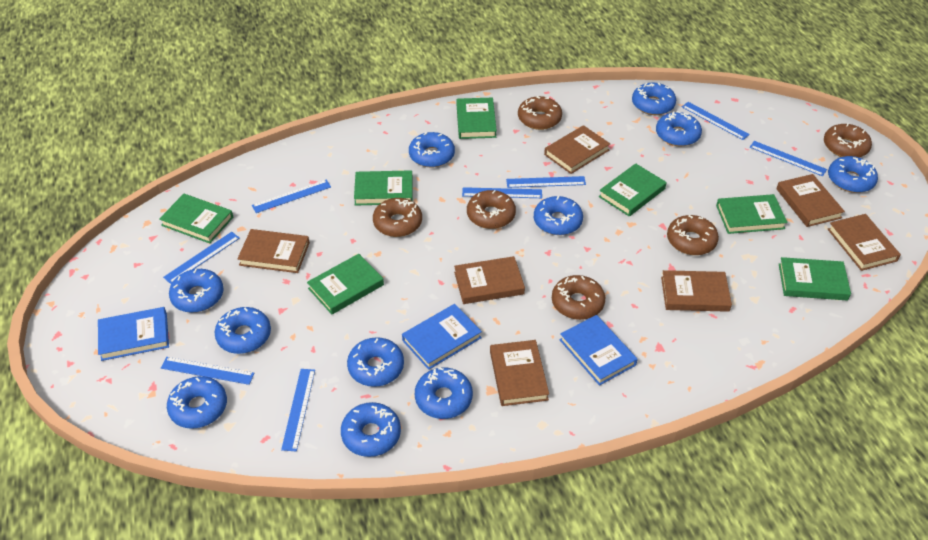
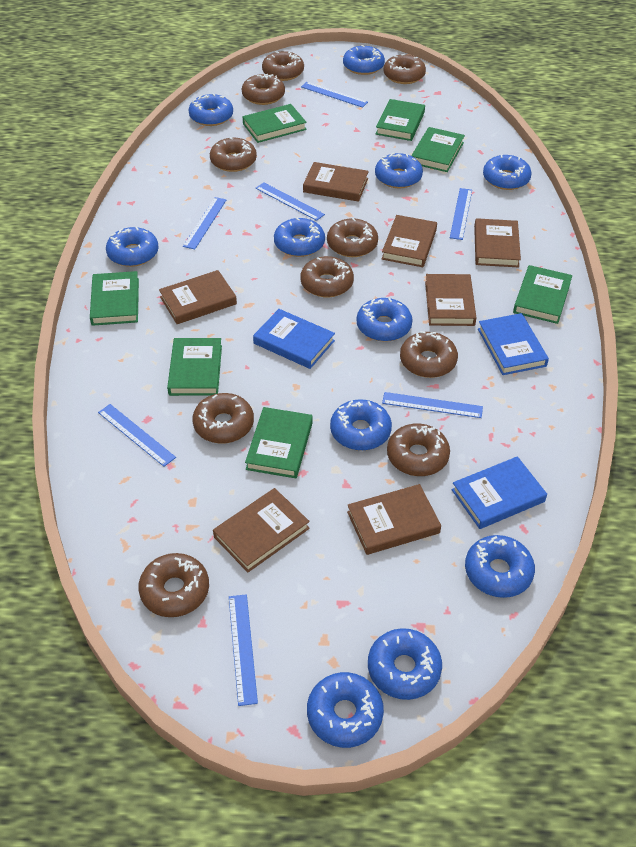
blue ruler: [161,357,254,385] [163,232,240,284] [252,180,331,213] [281,369,315,452] [462,187,542,198] [506,176,586,188] [682,102,750,140] [750,141,827,176] = 8 -> [98,404,176,467] [183,197,226,249] [229,594,258,706] [256,182,325,221] [301,82,368,108] [382,392,483,418] [450,188,472,240] = 7
brown donut: [373,198,422,237] [467,190,516,229] [518,96,562,130] [552,275,605,320] [667,215,719,255] [824,124,872,157] = 6 -> [138,553,209,617] [192,393,254,444] [210,137,257,172] [242,74,285,105] [262,51,304,81] [300,256,354,298] [327,218,378,257] [384,54,426,84] [387,424,450,476] [400,331,458,378] = 10

